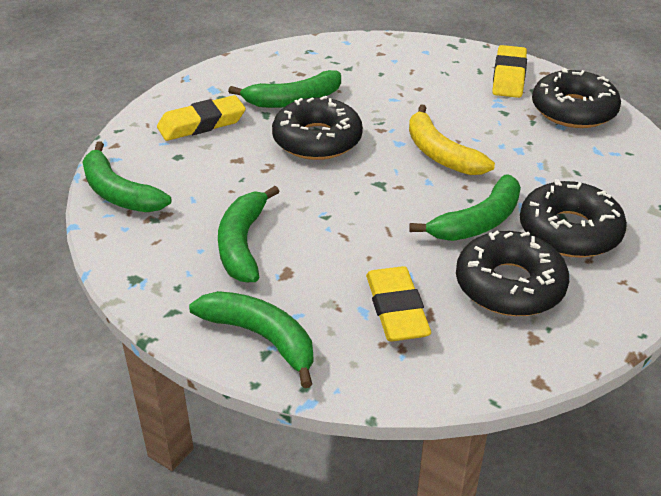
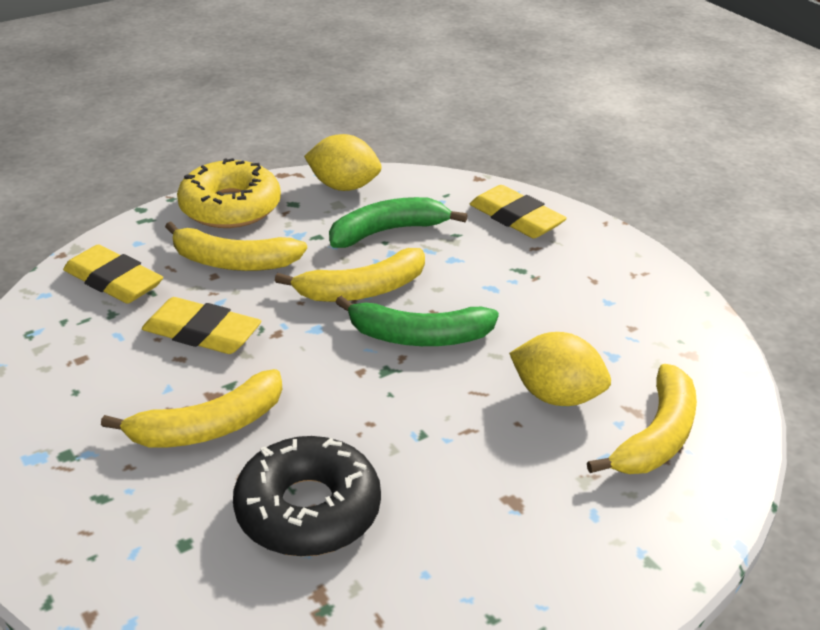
black donut: [272,96,363,160] [456,231,569,316] [520,179,627,258] [532,68,621,128] = 4 -> [233,436,381,557] = 1
green banana: [82,142,171,212] [189,291,313,388] [218,186,280,282] [228,70,341,108] [409,174,521,241] = 5 -> [329,197,468,248] [335,296,499,346] = 2
yellow banana: [409,104,495,175] = 1 -> [101,369,282,448] [165,221,307,271] [275,248,425,302] [587,364,697,474] = 4
yellow donut: none = 0 -> [177,158,281,228] = 1
yellow lemon: none = 0 -> [304,134,382,191] [509,332,611,406] = 2

